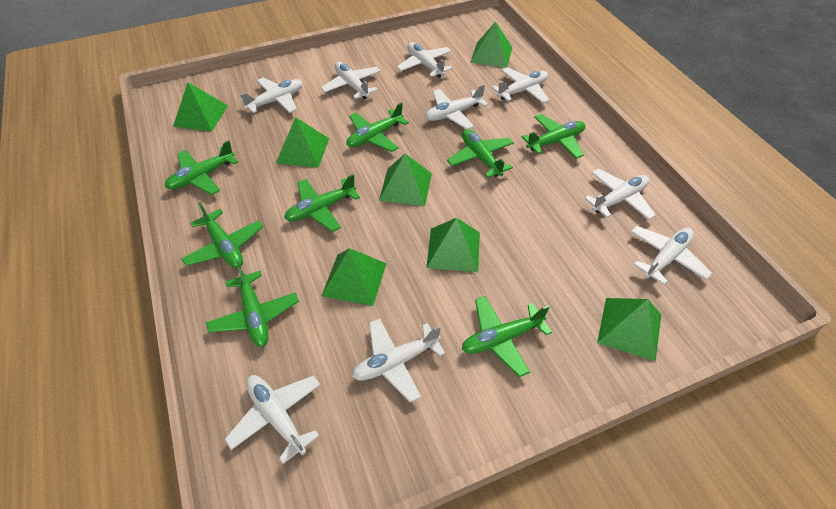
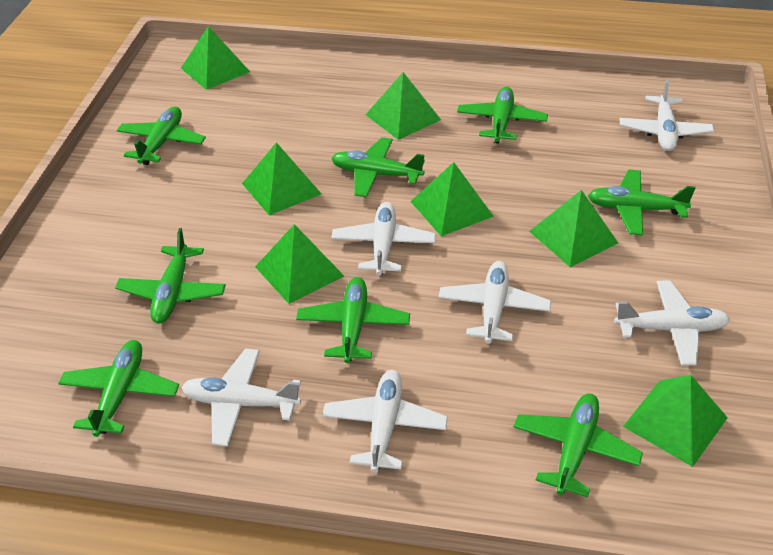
white plane: [224,375,320,464] [240,77,302,113] [321,62,380,99] [352,318,445,403] [397,42,452,78] [425,84,488,129] [492,67,549,103] [584,169,656,220] [631,226,712,285] = 9 -> [181,348,301,447] [322,370,448,473] [331,202,436,275] [438,261,551,344] [614,281,730,366] [620,79,714,151] = 6

